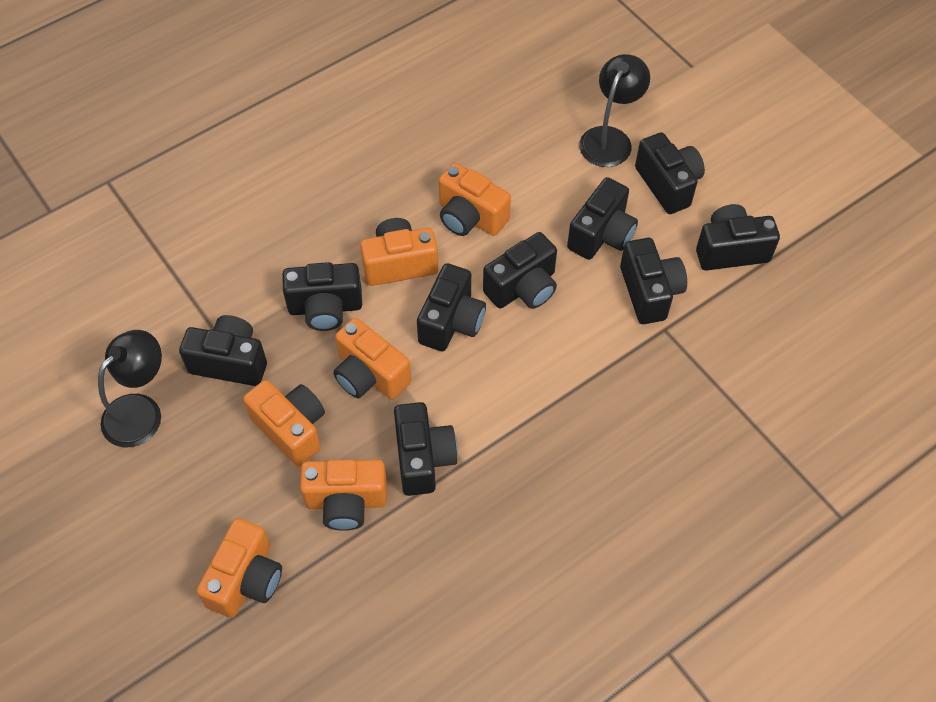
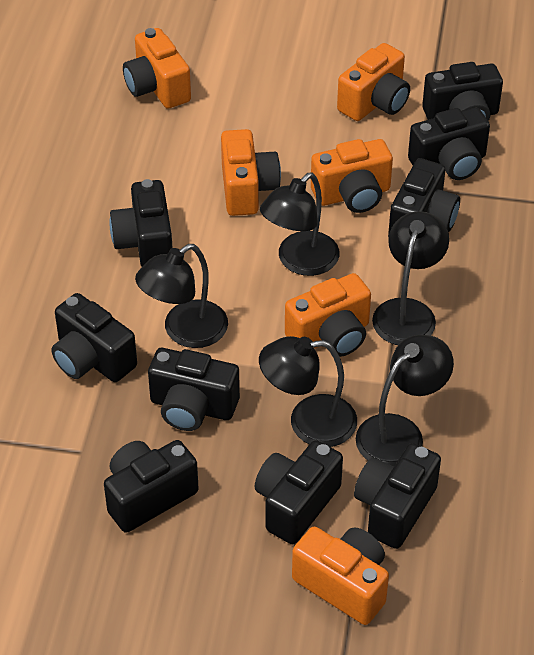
black lamp: [98,330,162,447] [579,54,650,167] = 2 -> [135,244,228,348] [259,336,357,447] [260,172,339,276] [356,335,454,466] [372,211,449,345] = 5

